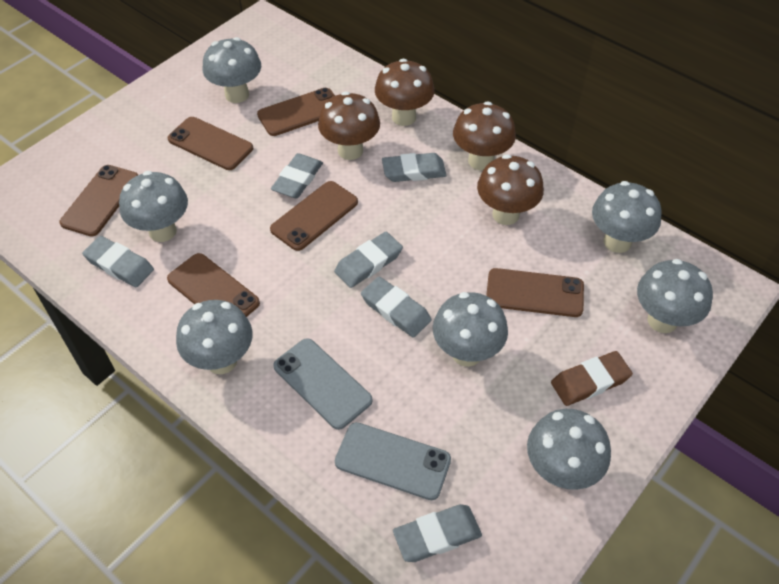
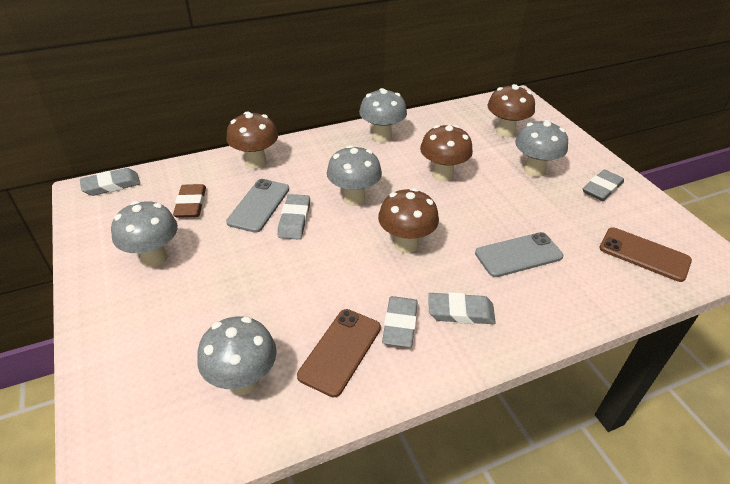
brown phone: [59,165,138,236] [167,253,260,317] [168,117,253,170] [257,88,335,136] [270,181,358,251] [486,268,584,317] = 6 -> [297,309,381,397] [599,227,692,282] = 2
grey eraser: [82,236,154,287] [271,153,323,198] [334,232,403,288] [361,276,431,338] [382,153,447,182] [393,504,482,562] = 6 -> [80,168,140,196] [278,194,310,240] [382,296,418,348] [428,292,496,324] [583,170,624,201] = 5
grey mushroom: [119,171,188,242] [176,300,253,374] [203,37,261,103] [433,292,508,367] [527,409,611,490] [592,181,662,253] [637,259,713,333] = 7 -> [111,201,178,267] [197,316,277,395] [327,145,382,206] [359,88,407,142] [515,120,568,177] = 5

